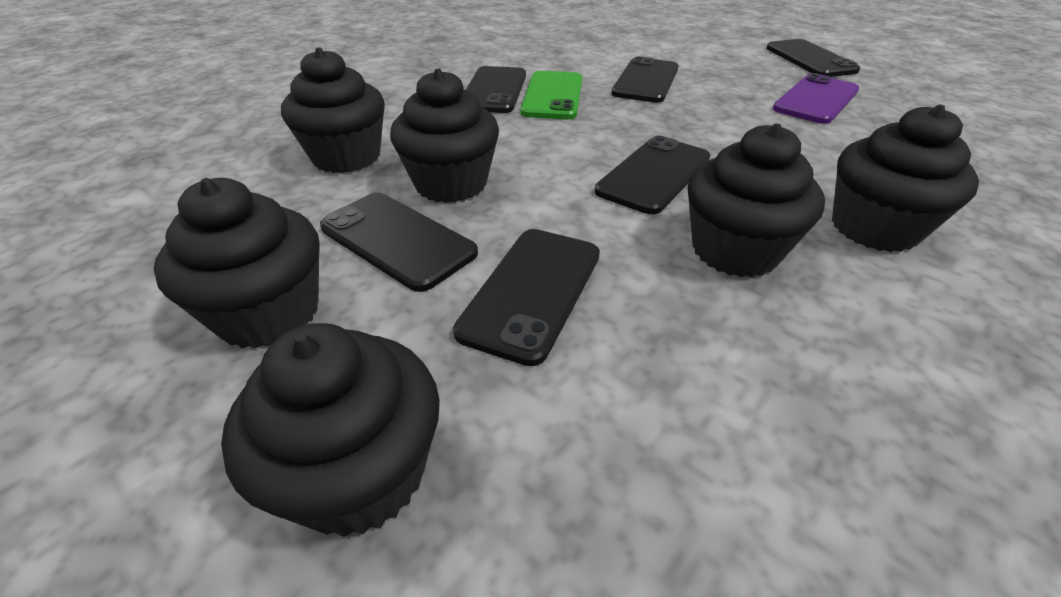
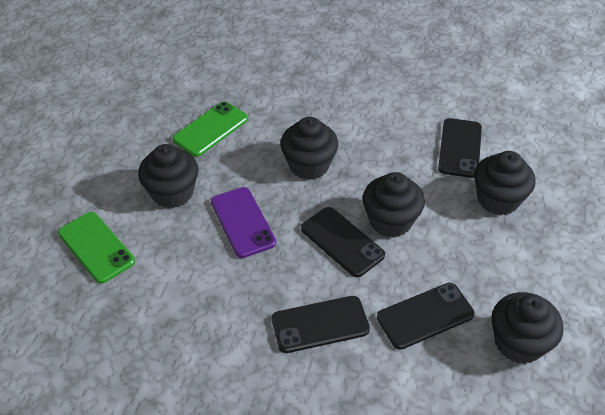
black cupcake: [154,178,320,349] [221,323,440,537] [281,47,385,173] [390,69,499,203] [688,123,825,278] [832,104,979,252] = 6 -> [138,144,199,208] [280,117,338,180] [363,172,425,238] [474,151,536,215] [491,292,563,364] = 5
black phone: [320,193,478,292] [453,229,600,366] [466,66,526,113] [595,136,710,214] [611,56,678,103] [766,39,860,77] = 6 -> [272,296,370,353] [301,207,385,277] [377,283,475,350] [438,118,482,178] = 4
green phone: [521,71,582,119] = 1 -> [58,212,135,284] [173,102,248,157] = 2

